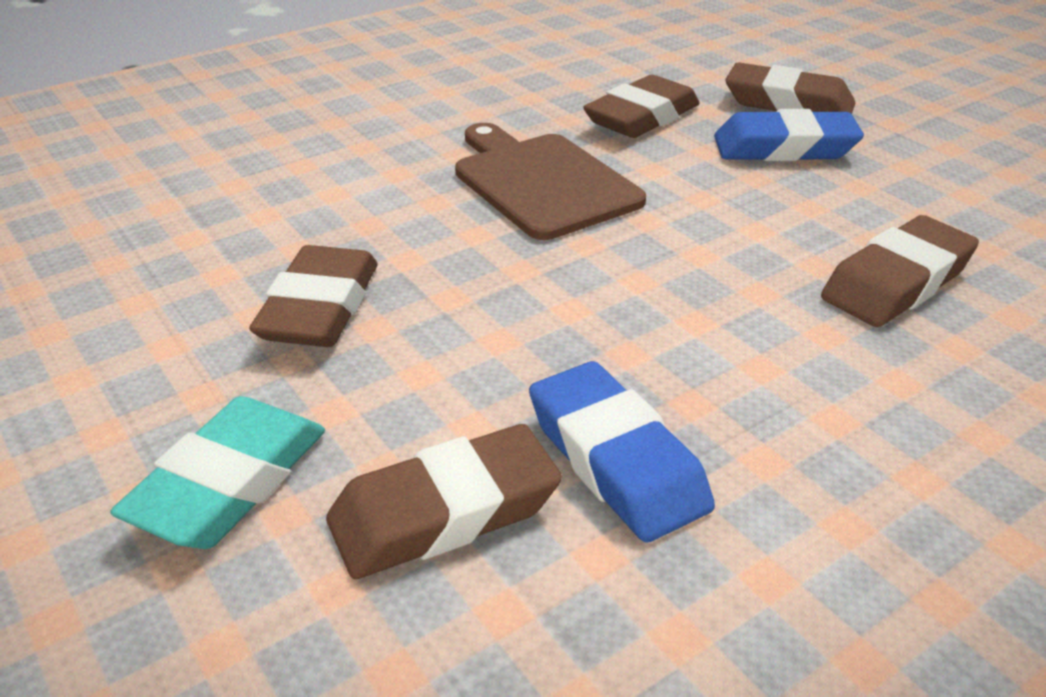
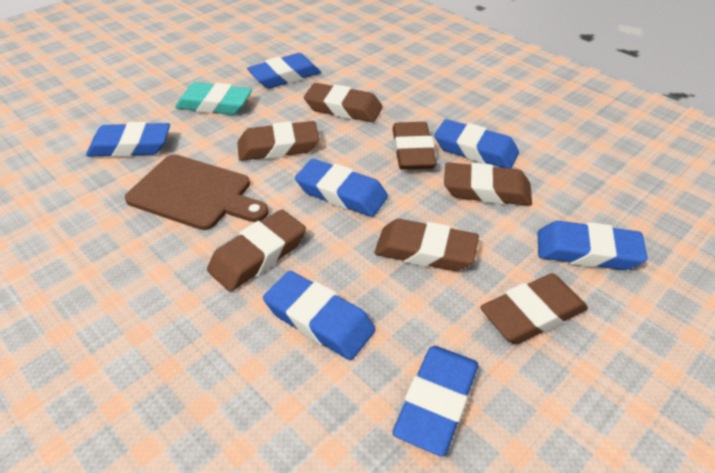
blue eraser: [529,361,715,543] [714,109,864,161] = 2 -> [86,122,170,157] [247,53,321,88] [263,271,376,360] [295,159,388,217] [393,346,478,457] [434,119,519,168] [538,221,648,270] = 7
brown eraser: [249,245,378,347] [326,424,562,579] [583,75,700,138] [725,62,855,114] [821,215,979,327] = 5 -> [207,210,306,292] [237,121,319,161] [304,83,383,122] [374,219,479,271] [392,122,437,170] [444,162,532,206] [480,273,588,344] = 7

